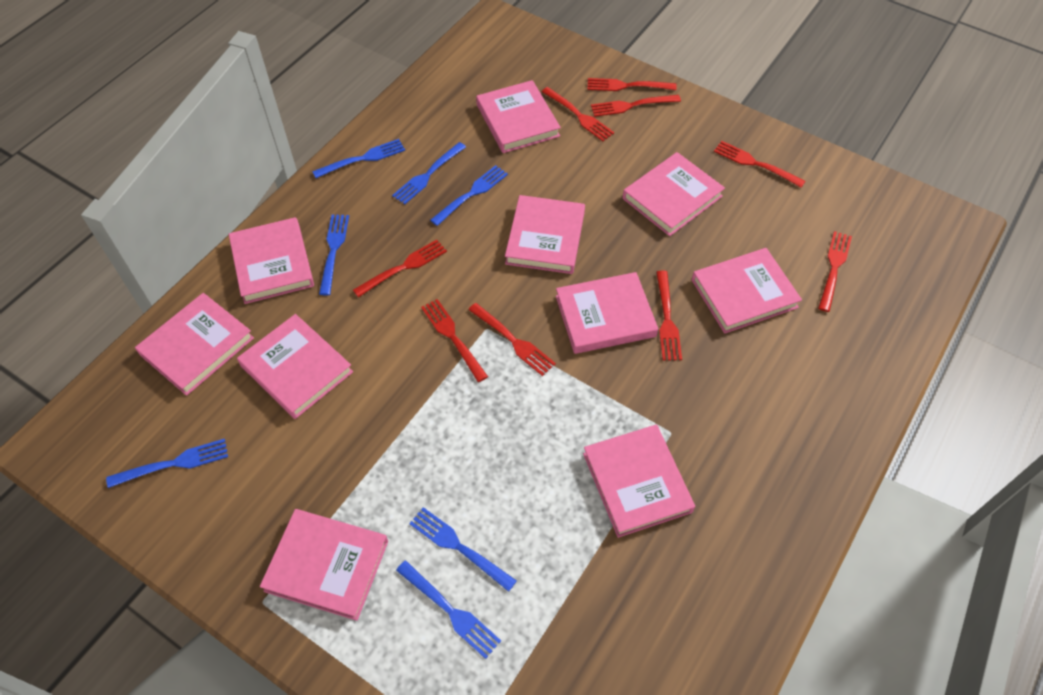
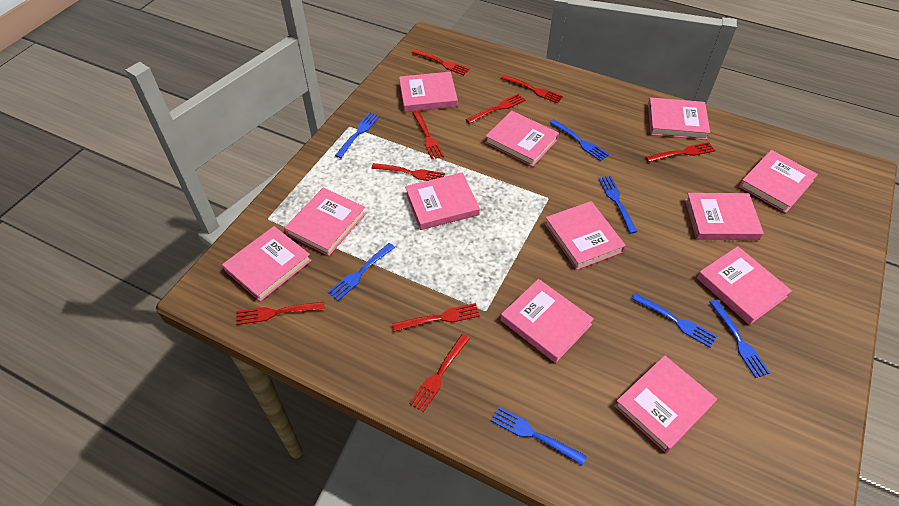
pink book: [135,293,254,396] [229,217,314,304] [237,314,353,419] [260,509,388,621] [476,80,561,153] [505,195,585,274] [556,272,658,354] [583,425,695,538] [623,152,725,236] [692,248,802,334] = 10 -> [222,226,312,302] [284,188,366,256] [399,72,458,112] [405,172,480,230] [485,111,559,167] [501,279,594,363] [545,201,626,270] [614,355,717,453] [648,97,710,140] [685,193,764,240] [697,246,792,325] [739,150,818,213] = 12

